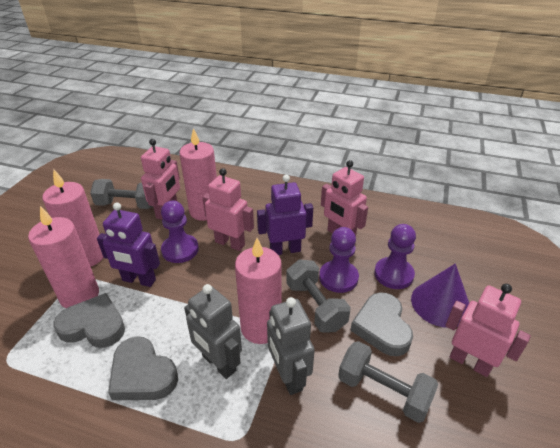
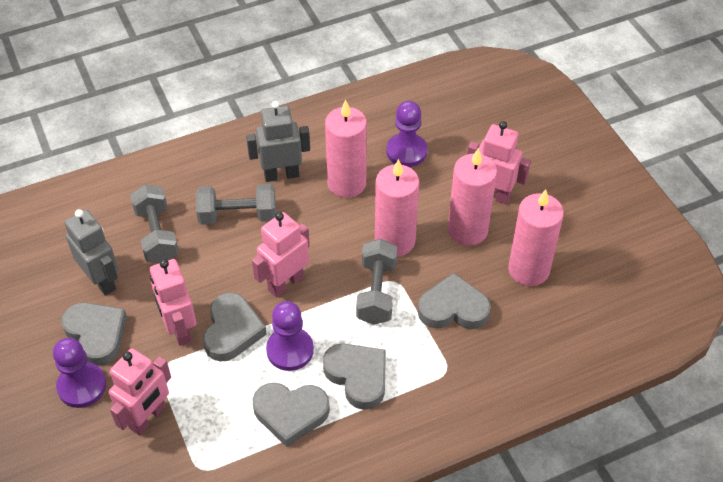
grey heart: [53,293,125,348] [108,336,178,400] [350,292,413,356] = 3 -> [61,303,127,366] [203,293,267,362] [252,383,330,447] [323,344,386,410] [418,273,491,329] = 5
purple cone: [411,263,469,328] = 1 -> none = 0
purple robot: [97,202,160,287] [257,175,313,255] = 2 -> none = 0

